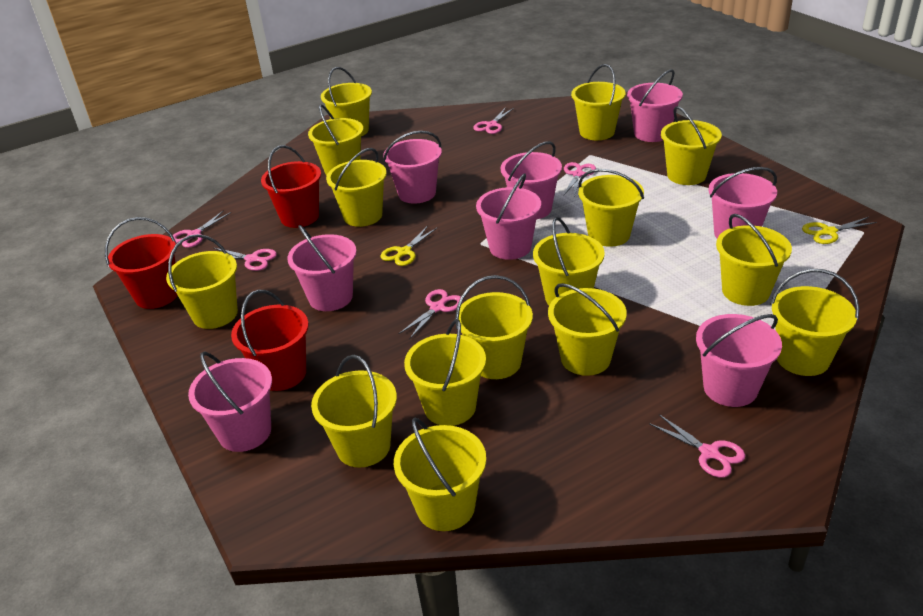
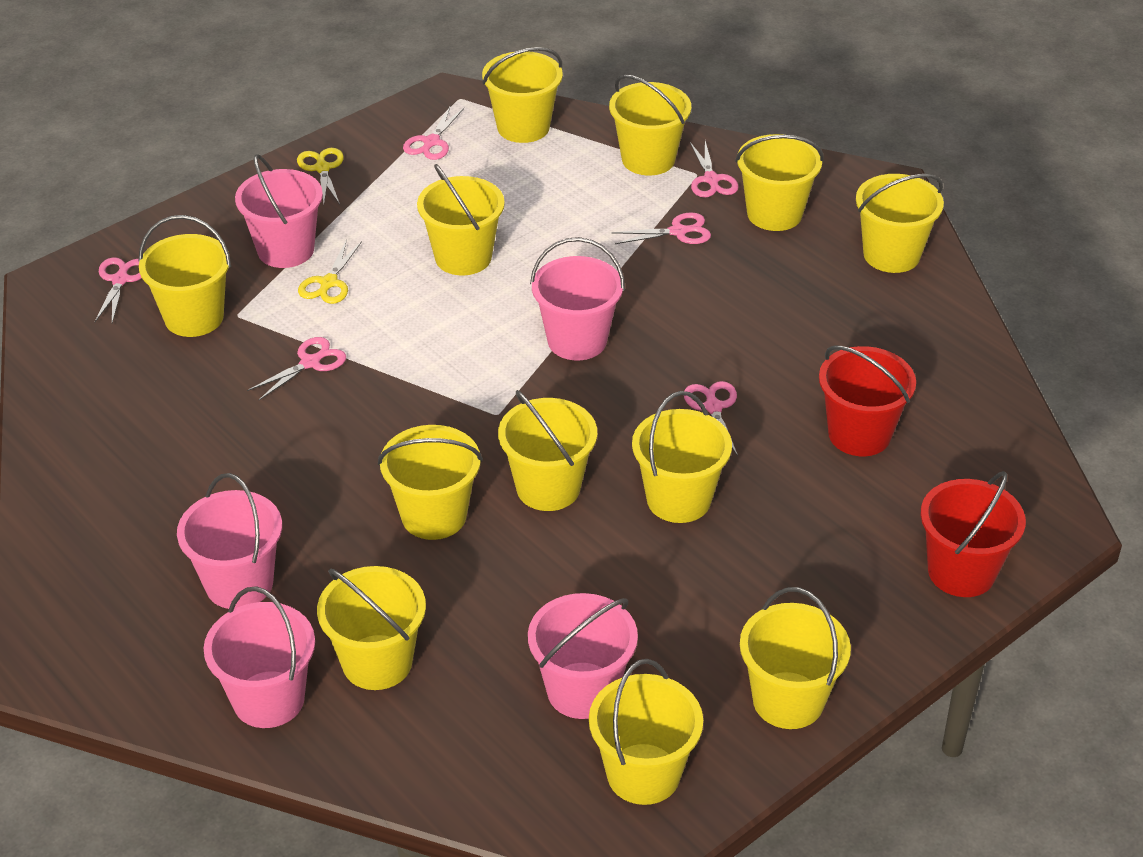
pink bucket: [188,351,272,452] [288,224,357,311] [383,131,442,204] [476,173,541,260] [501,141,562,219] [627,69,683,142] [696,314,782,407] [708,167,777,238] = 8 -> [177,473,282,609] [204,586,315,728] [235,154,323,268] [528,593,638,719] [530,237,625,360] = 5
red bucket: [105,217,178,309] [231,290,309,391] [261,145,321,228] = 3 -> [819,346,916,456] [921,471,1026,597] = 2
yellow bucket: [166,234,238,329] [308,104,363,176] [311,355,397,468] [321,67,372,136] [326,148,387,227] [394,418,486,531] [404,319,486,426] [455,275,533,379] [533,217,605,305] [548,283,627,376] [571,64,626,140] [578,169,644,247] [661,106,722,185] [716,214,792,306] [770,269,859,376] = 15 -> [139,215,231,337] [317,566,426,690] [378,425,483,540] [417,164,505,276] [482,47,563,143] [498,390,597,511] [589,659,703,805] [609,75,691,175] [632,391,732,523] [735,134,824,231] [740,587,851,729] [856,174,944,273] = 12

